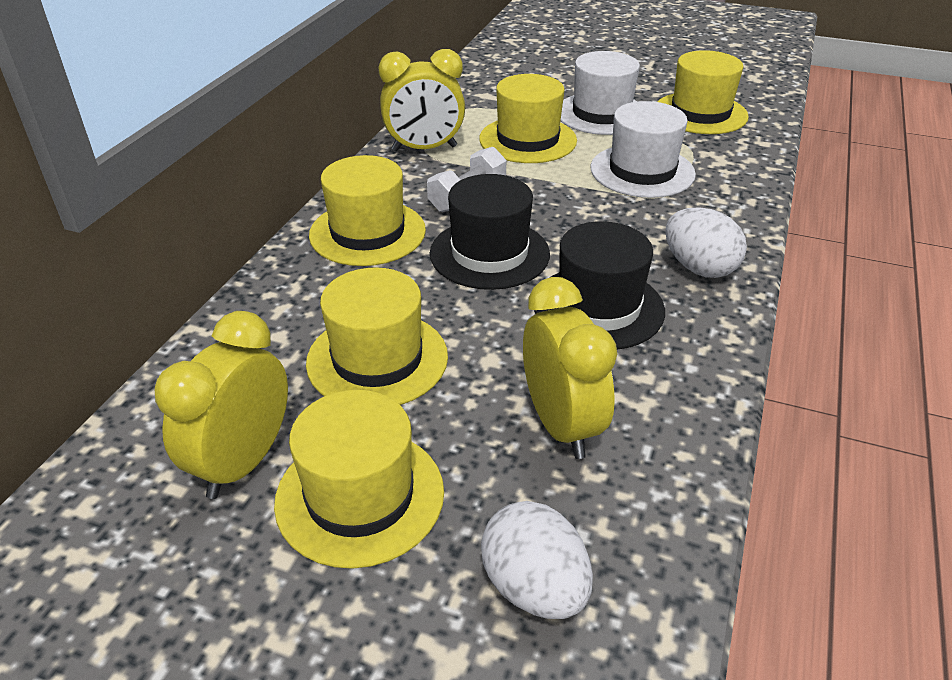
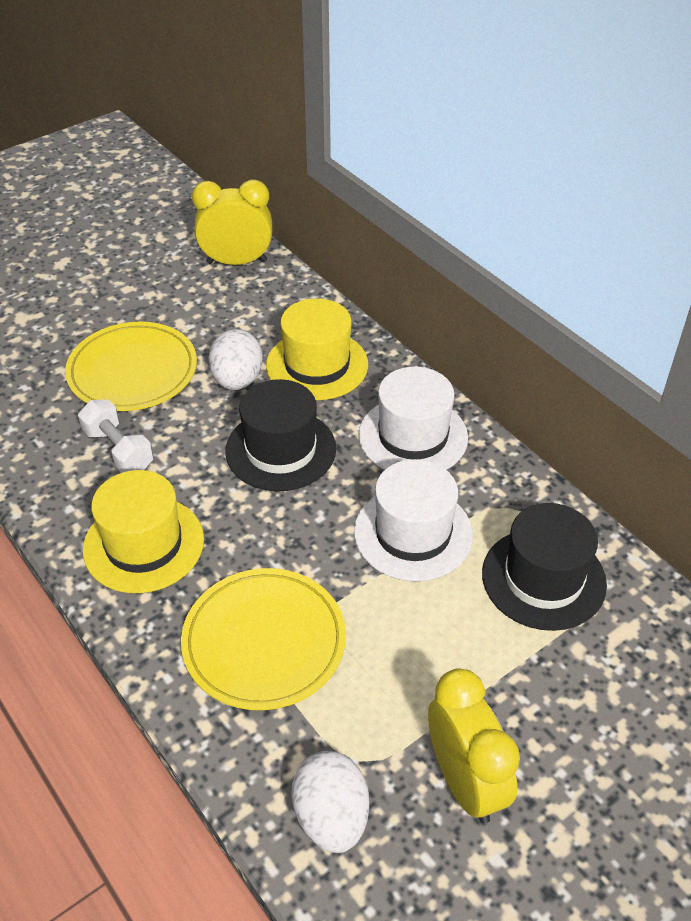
yellow clock: [155,311,288,499] [379,49,465,152] [523,277,617,459] = 3 -> [192,179,272,265] [428,668,520,823] = 2
yellow hat: [274,390,444,569] [306,267,448,405] [309,155,426,266] [479,74,577,163] [657,50,749,134] = 5 -> [83,470,204,593] [266,298,368,400] = 2
yellow plate: none = 0 -> [65,322,197,411] [181,568,346,710] = 2

